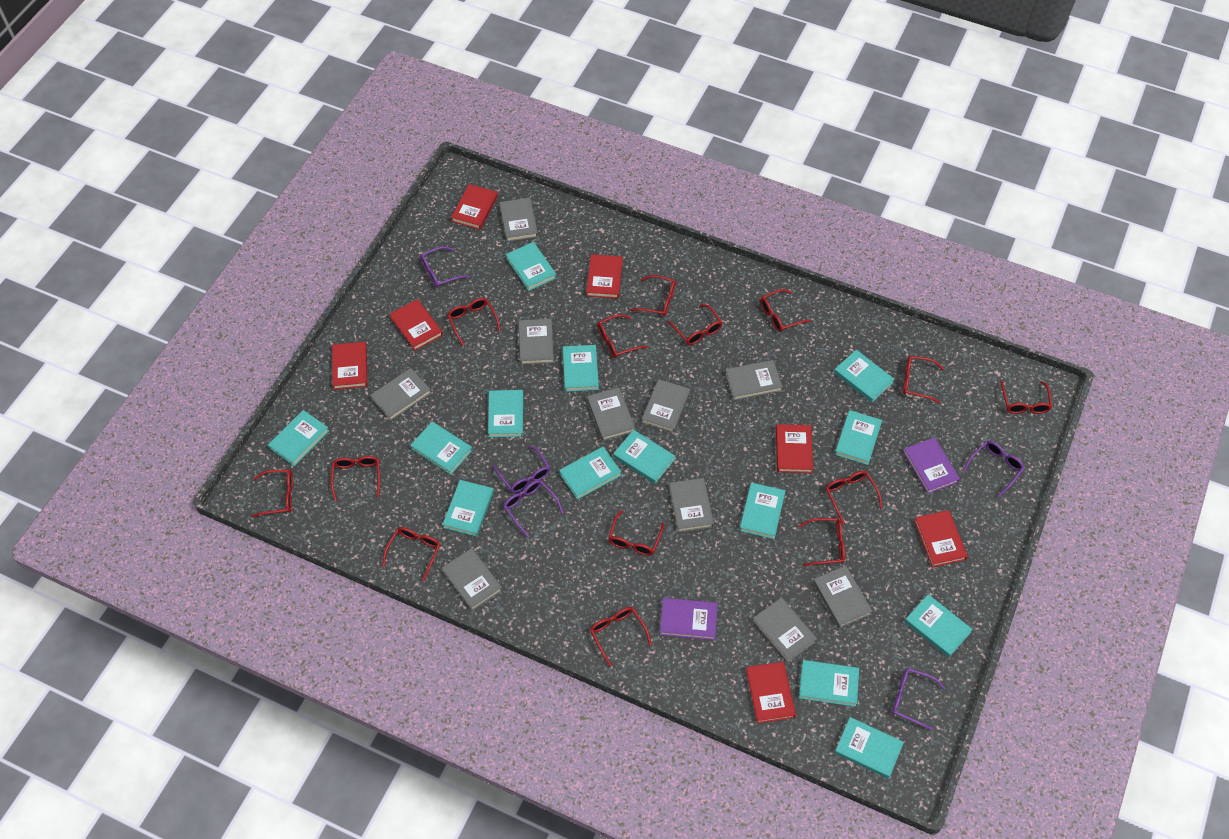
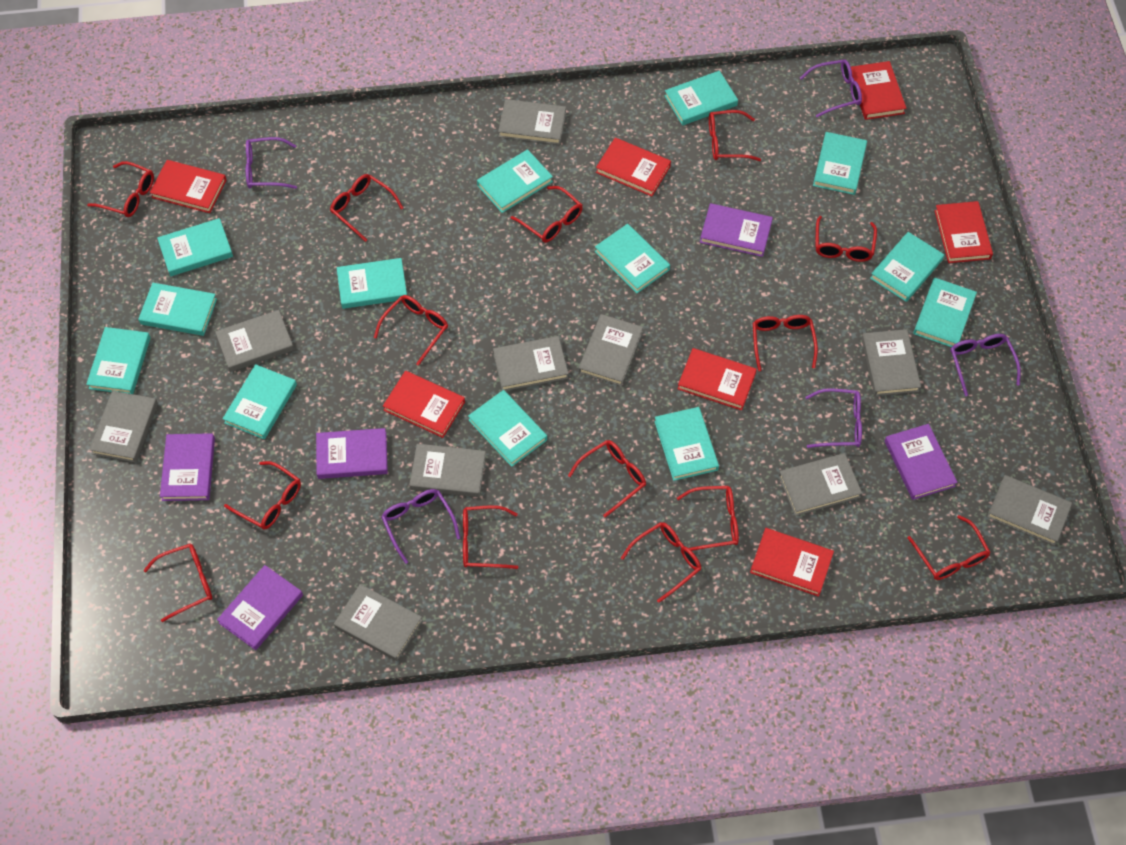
purple book: [660,598,718,640] [903,437,960,494] = 2 -> [160,433,215,501] [217,565,303,650] [316,428,388,479] [700,203,773,257] [885,424,957,500] = 5
turquoise book: [268,410,329,466] [410,422,472,475] [442,480,494,537] [488,390,523,438] [506,242,557,291] [559,447,622,500] [563,345,599,392] [613,430,675,484] [739,483,786,539] [799,660,859,707] [834,350,894,402] [834,717,904,779] [835,410,882,465] [905,594,973,657] = 14 -> [86,327,151,394] [138,283,217,336] [157,218,233,276] [223,364,297,440] [337,258,407,309] [468,390,547,467] [477,149,553,213] [595,224,670,293] [654,407,719,481] [664,71,738,125] [813,132,867,195] [870,232,944,302] [913,278,977,347] = 13

